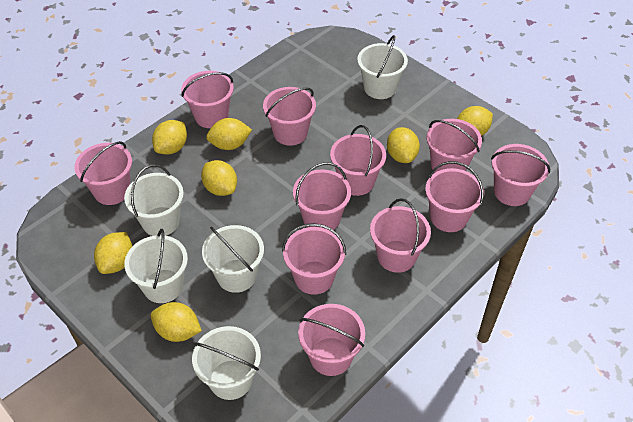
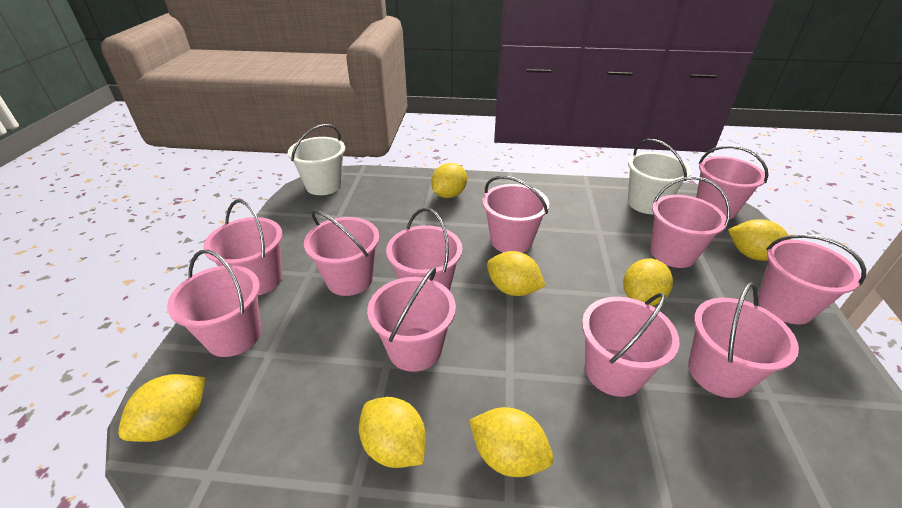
white bucket: [124,164,184,236] [124,229,188,303] [192,326,261,400] [202,225,264,293] [357,35,408,99] = 5 -> [288,124,345,195] [628,139,691,214] = 2

